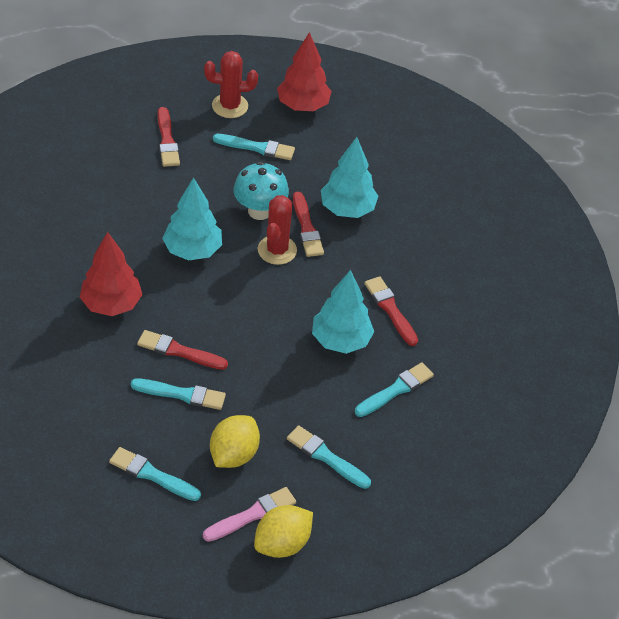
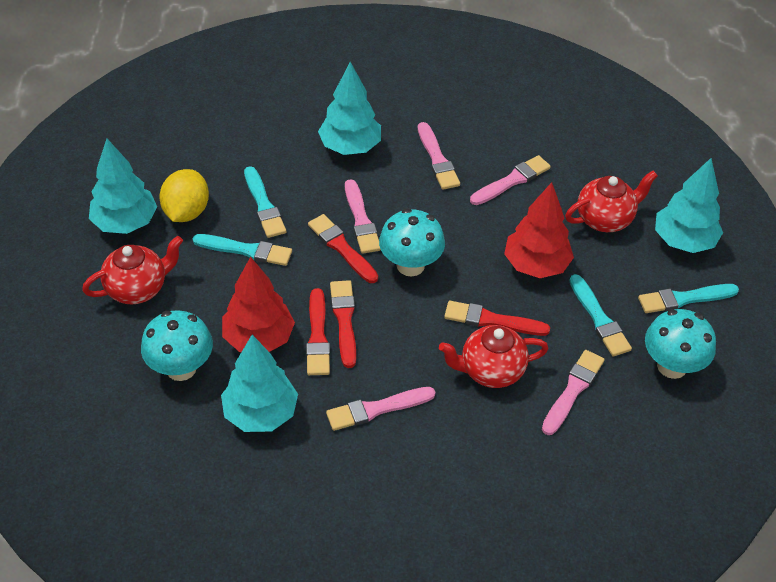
pink brush: [203,487,296,542] = 1 -> [326,387,436,431] [345,179,381,254] [418,122,460,190] [470,155,551,205] [542,350,605,435] = 5
red cactus: [204,51,258,118] [258,195,297,265] = 2 -> none = 0
red teapot: none = 0 -> [82,236,183,304] [439,325,549,388] [565,171,658,232] = 3
turquoise brush: [109,447,201,501] [131,379,226,410] [213,134,295,160] [287,425,371,489] [355,362,434,417] = 5 -> [193,234,292,266] [244,166,286,238] [569,274,632,356] [638,284,739,313] = 4
turquoise mushroom: [234,161,289,220] = 1 -> [141,310,213,381] [379,208,445,277] [645,309,716,379] = 3
turquoise tree: [162,177,222,261] [312,270,374,354] [321,137,378,218] = 3 -> [89,139,157,234] [221,335,298,432] [318,62,381,155] [655,158,723,253] = 4
yellow lemon: [210,415,260,468] [254,505,313,558] = 2 -> [159,169,209,222] = 1

